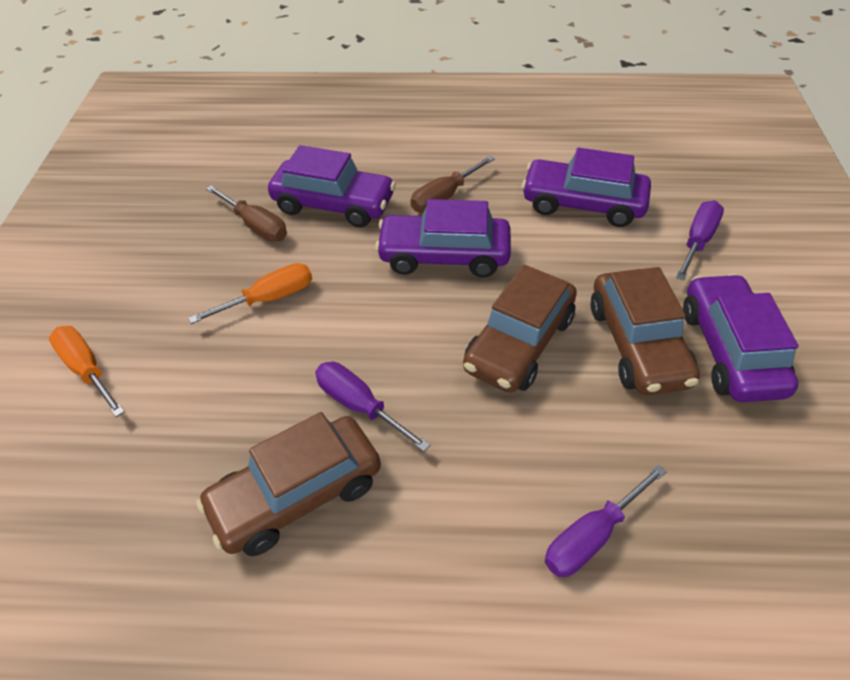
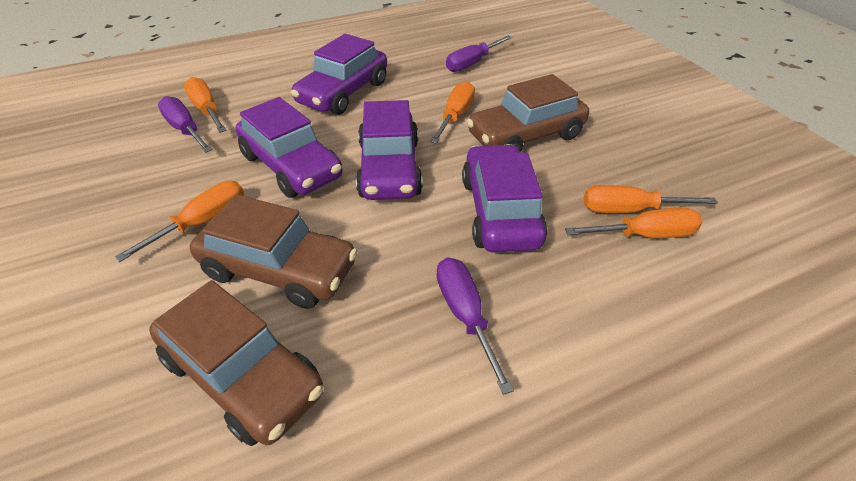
brown screwdriver: [206,185,287,242] [411,156,495,212] = 2 -> none = 0
orange screwdriver: [49,326,125,417] [188,263,312,324] = 2 -> [114,181,244,262] [184,77,227,133] [430,81,475,144] [565,207,702,238] [584,185,718,213] = 5

